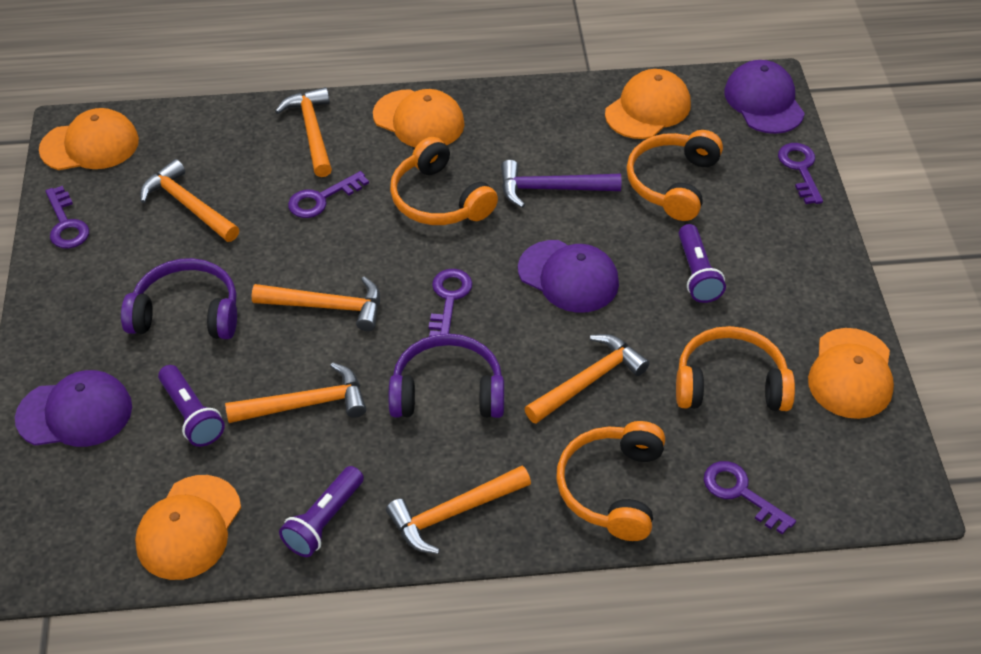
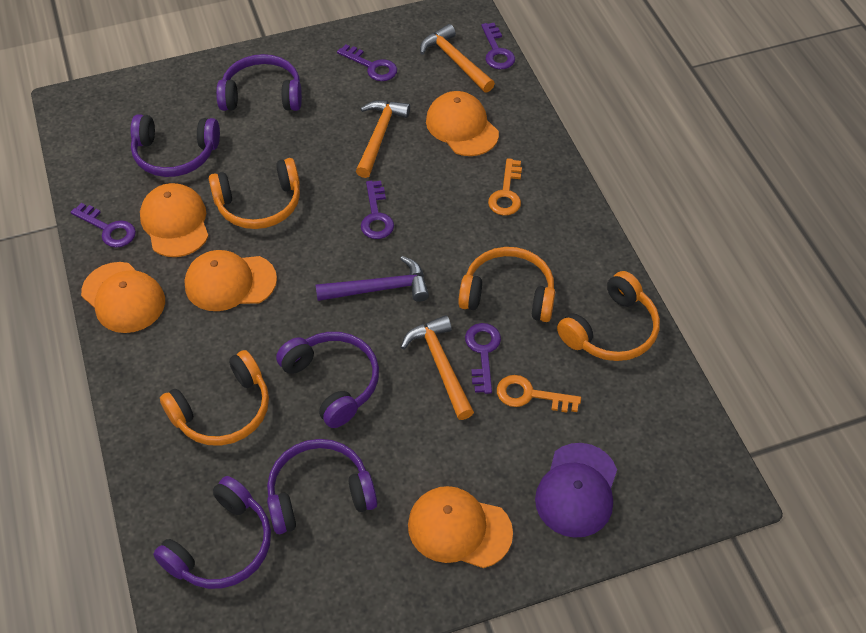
orange hammer: [140,159,239,242] [225,362,366,423] [252,276,380,331] [275,87,332,177] [386,466,531,554] [524,334,650,424] = 6 -> [356,100,410,178] [401,315,474,420] [420,24,495,92] = 3
orange key: none = 0 -> [488,158,522,216] [497,375,581,412] = 2
purple cap: [15,370,132,447] [518,240,619,313] [724,60,805,134] = 3 -> [535,443,617,538] = 1
purple flashlight: [158,365,225,447] [279,466,364,557] [679,224,726,303] = 3 -> none = 0
purple headphones: [121,258,237,339] [389,333,504,418] = 2 -> [130,114,220,177] [153,476,271,589] [216,54,302,111] [267,439,377,534] [276,332,379,428] = 5

